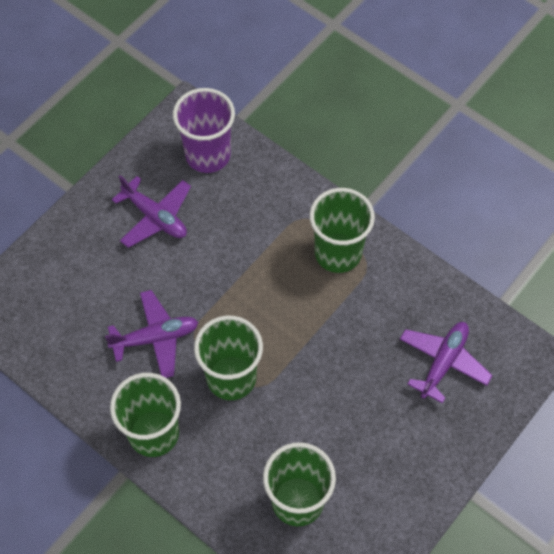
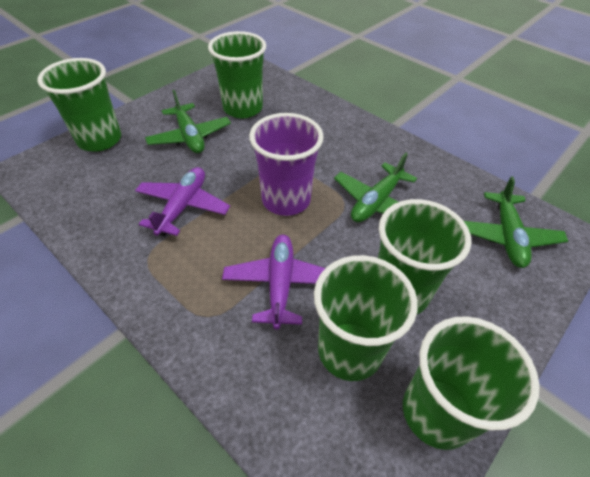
green cup: [110,373,181,457] [194,316,263,400] [263,442,336,526] [309,188,375,273] = 4 -> [37,58,121,152] [208,31,266,118] [314,255,418,381] [378,199,471,314] [403,316,540,450] = 5
green plane: none = 0 -> [145,90,231,153] [334,153,417,222] [464,176,568,268] = 3
purple plane: [105,290,198,378] [112,175,191,248] [400,322,493,404] = 3 -> [135,167,230,236] [222,235,325,330] = 2

